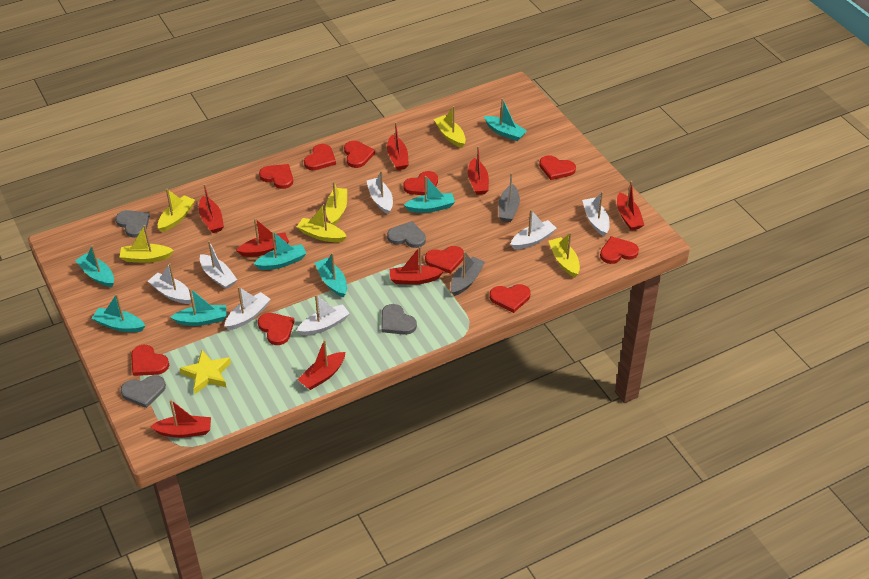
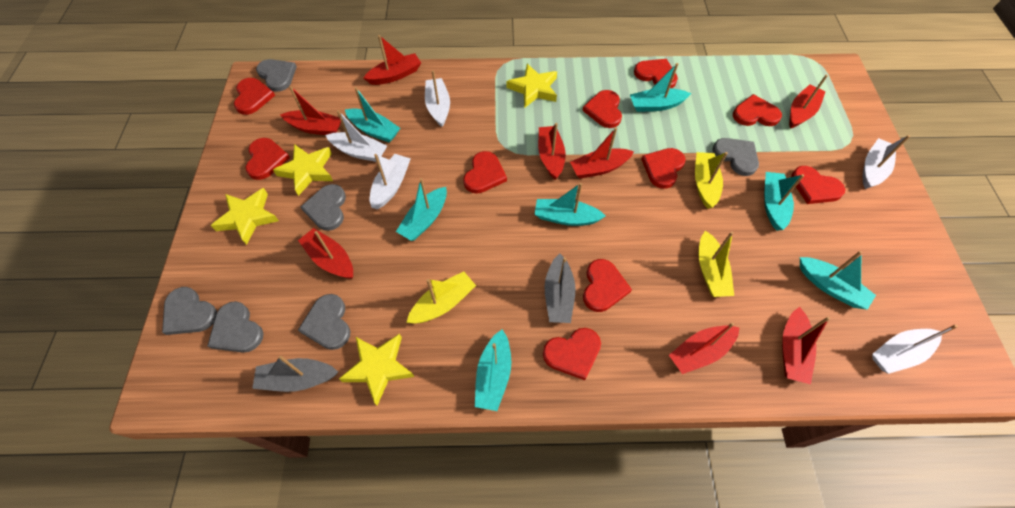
grey heart: [115,210,150,238] [121,375,166,408] [381,304,417,335] [387,221,426,248] = 4 -> [162,287,217,335] [207,301,263,353] [256,59,297,92] [298,294,350,350] [301,184,346,231] [712,138,759,176] = 6
white boat: [148,263,193,304] [200,241,237,289] [225,287,271,330] [297,295,350,335] [367,171,393,215] [510,209,557,249] [582,192,610,236] = 7 -> [326,110,387,162] [370,154,411,209] [425,70,450,127] [863,135,910,189] [872,325,958,374] = 5
yellow boat: [120,225,174,263] [158,189,195,232] [297,204,347,242] [326,181,347,225] [434,106,466,148] [549,232,580,277] = 6 -> [406,271,476,323] [695,152,728,209] [699,231,734,297] = 3
yellow star: [179,350,231,394] = 1 -> [211,188,279,245] [273,144,333,196] [339,334,414,406] [507,64,557,108] = 4

